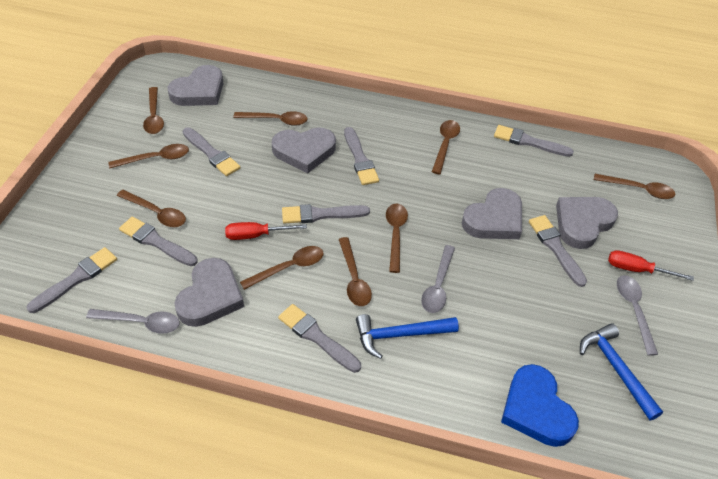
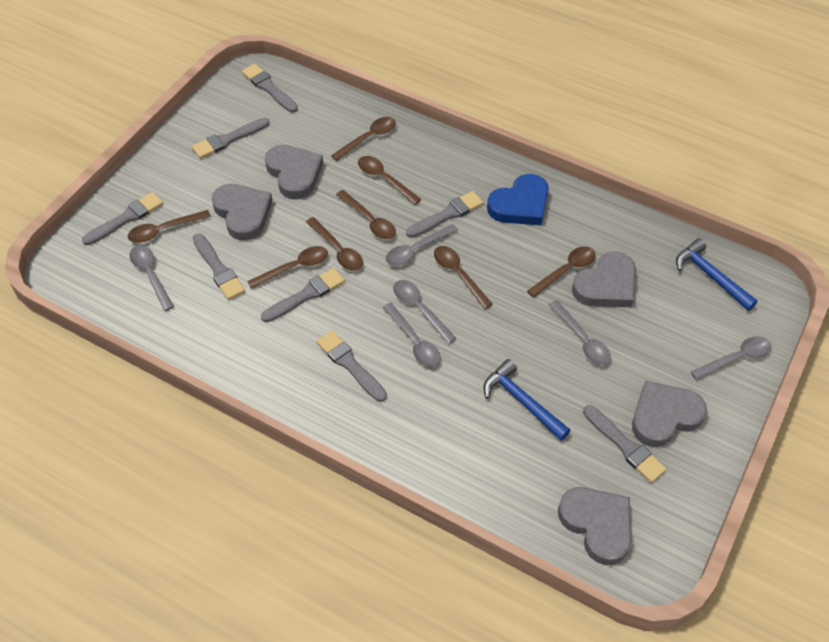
brown spoon: [109,144,189,169] [117,190,186,227] [143,87,164,134] [233,111,308,126] [240,246,324,290] [339,237,372,306] [386,204,408,273] [432,120,460,174] [594,174,676,199] = 9 -> [128,210,211,243] [247,246,328,289] [306,217,363,271] [331,117,396,161] [336,190,396,239] [358,156,422,205] [434,246,493,309] [527,246,596,298] = 8
grey spoon: [86,309,180,334] [421,245,455,313] [617,275,658,356] = 3 -> [130,245,174,311] [383,303,440,367] [386,224,458,266] [393,280,456,344] [549,300,611,365] [691,336,771,380] = 6
red screwdriver: [225,222,307,240] [608,250,694,281] = 2 -> none = 0

